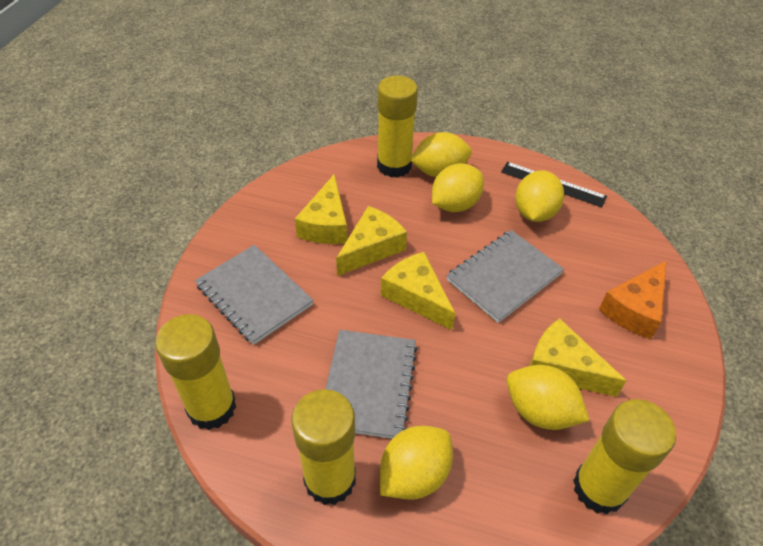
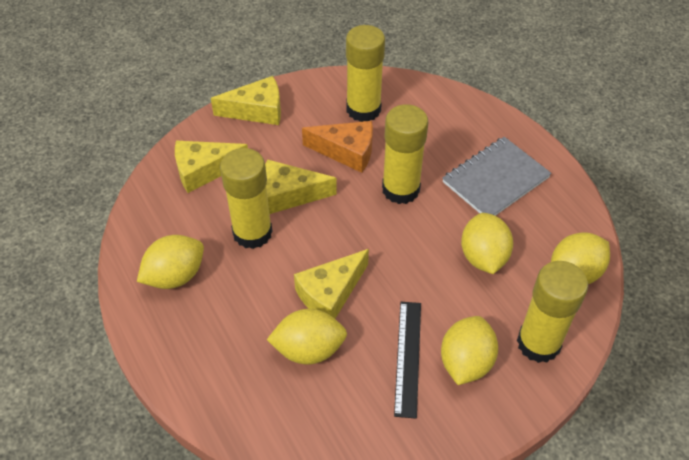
grey notebook: [195,245,314,345] [325,330,418,439] [446,230,564,323] = 3 -> [442,137,552,216] = 1

